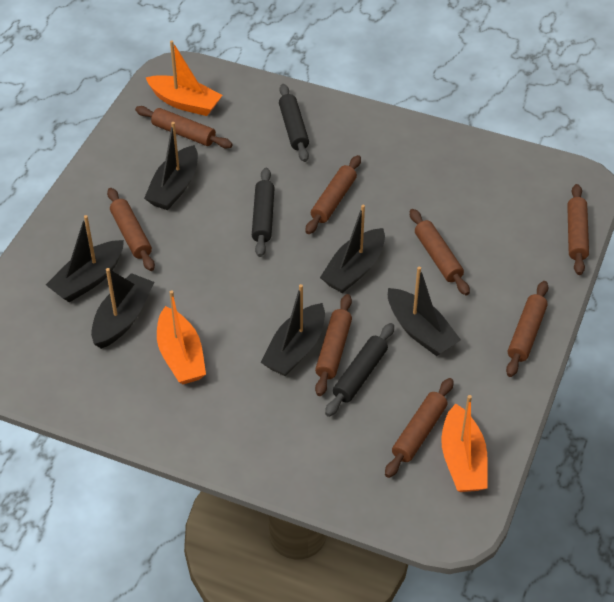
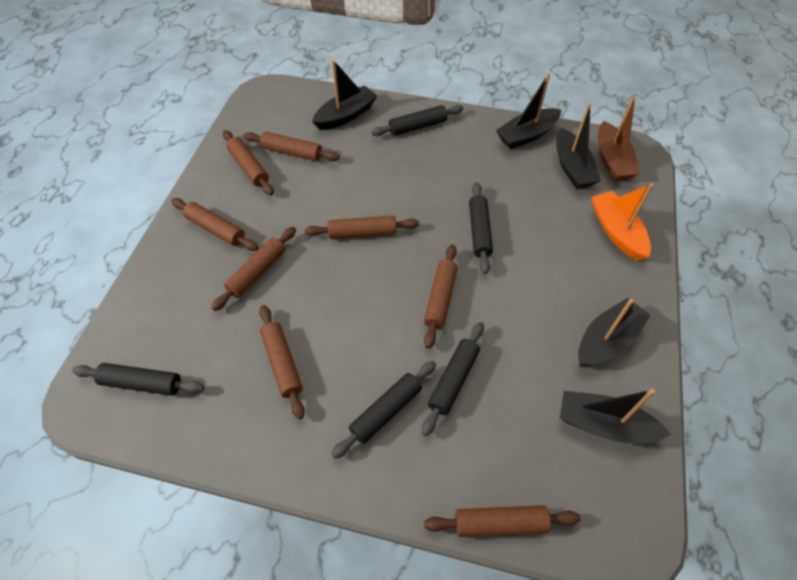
black boat: [46,215,124,302] [91,268,154,349] [144,122,198,210] [260,284,325,376] [320,205,385,293] [388,266,461,356] = 6 -> [312,60,377,130] [496,73,561,149] [556,103,601,189] [560,389,671,443] [578,298,651,367] = 5
black rolling pin: [252,168,275,257] [279,84,309,162] [325,323,394,417] = 3 -> [72,363,204,396] [331,361,436,459] [371,105,464,136] [422,322,484,436] [469,182,493,274] = 5
brown boat: none = 0 -> [598,96,640,181] = 1
orange boat: [146,40,222,116] [157,290,206,384] [441,395,488,492] = 3 -> [592,183,654,261] = 1

